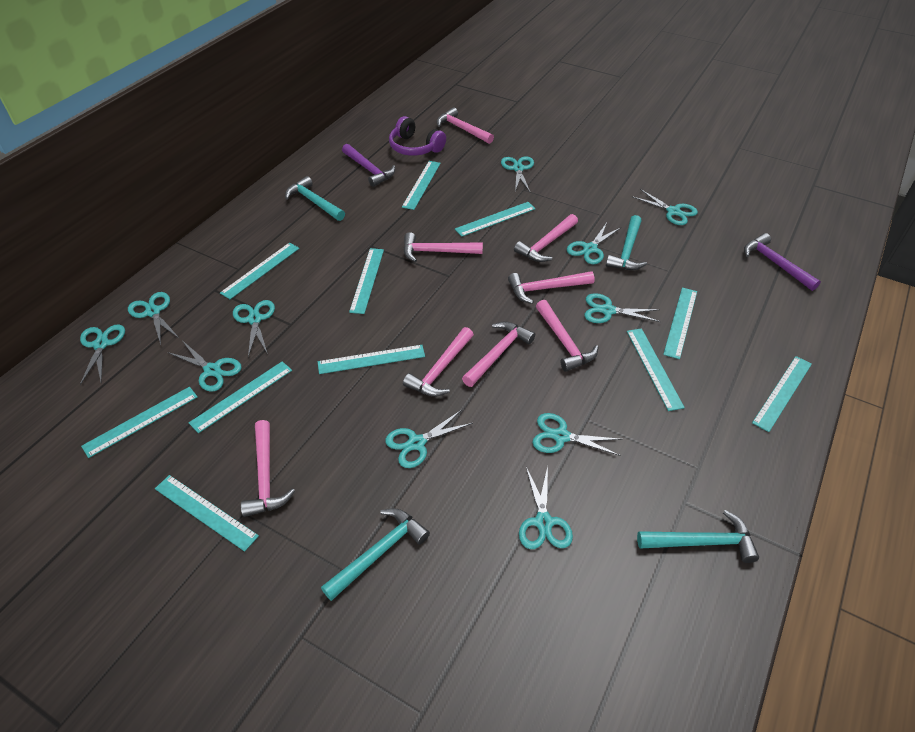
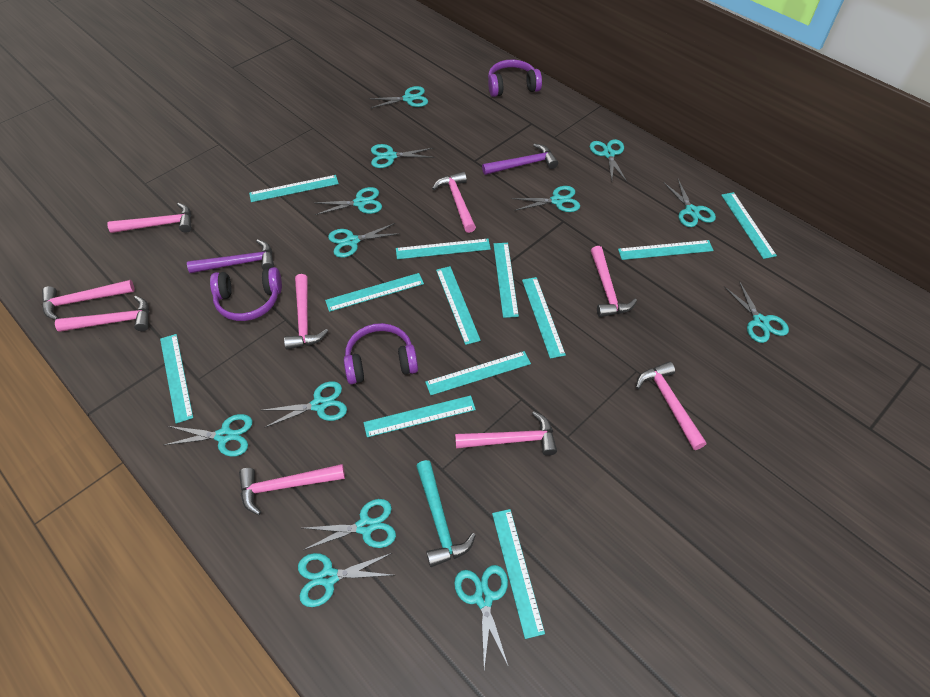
pink hammer: [241,420,295,517] [403,232,483,262] [403,327,474,397] [437,107,494,144] [462,321,535,387] [508,271,595,304] [514,214,578,262] [536,300,598,372] = 8 -> [42,280,134,320] [55,296,149,332] [107,203,192,233] [239,464,345,515] [284,274,328,350] [432,172,476,233] [455,411,557,456] [591,246,637,317] [636,361,706,450] = 9
purple headphones: [389,116,446,156] = 1 -> [210,267,282,321] [344,323,418,384] [488,59,542,97] = 3
turquoise hammer: [285,176,345,221] [321,508,430,601] [606,215,647,270] [637,510,759,563] = 4 -> [416,460,476,567] = 1
turquoise ruler: [81,387,198,458] [155,475,259,552] [189,361,292,433] [220,243,300,299] [318,345,425,374] [349,248,384,314] [402,161,441,210] [455,202,536,237] [627,328,685,411] [663,288,697,359] [752,356,812,432] = 11 -> [160,334,193,424] [249,175,339,202] [325,273,424,312] [363,395,476,437] [396,239,491,259] [425,351,531,395] [436,266,481,345] [492,509,545,639] [494,243,519,318] [522,277,566,359] [618,240,714,260] [721,192,777,259] = 12
turquoise scissors: [80,324,125,385] [128,292,180,345] [167,341,242,392] [233,300,275,357] [385,410,473,468] [501,156,534,192] [519,466,573,549] [532,413,623,456] [567,223,620,264] [585,293,661,323] [632,189,698,225] = 11 -> [164,414,253,457] [264,381,347,428] [298,553,394,607] [303,499,396,550] [315,187,382,215] [328,223,400,258] [368,86,428,108] [371,144,434,168] [454,565,508,668] [511,186,580,212] [590,139,627,182] [663,179,716,227] [724,281,789,343] = 13

